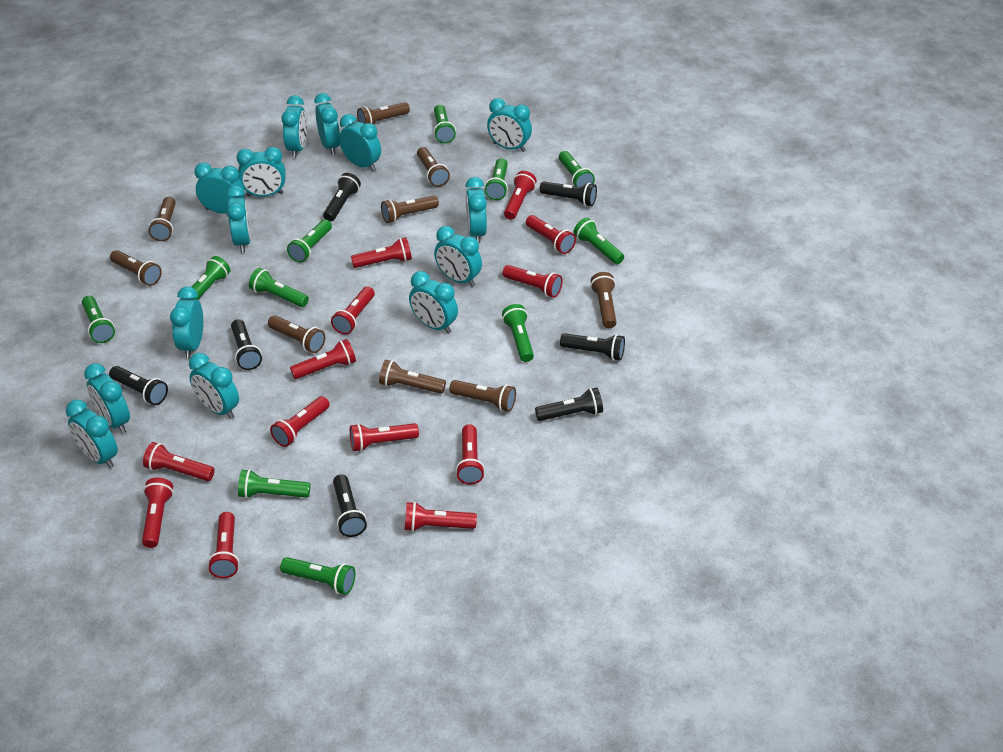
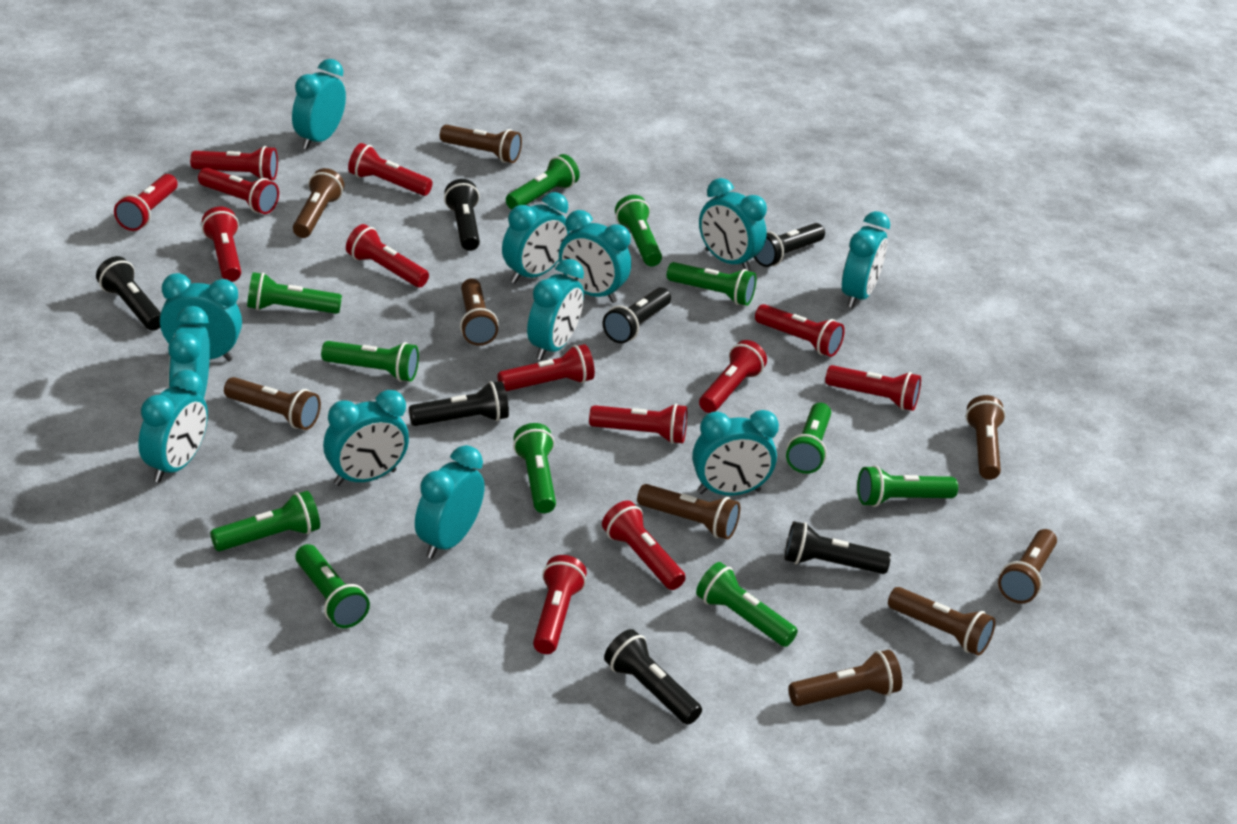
turquoise clock: [66,400,118,468] [84,363,130,433] [170,286,203,358] [189,353,239,419] [194,163,244,214] [226,185,251,253] [237,147,286,197] [282,95,307,158] [314,93,340,155] [339,114,381,171] [409,271,458,334] [434,226,482,287] [465,177,487,243] [487,98,532,152] = 14 -> [138,370,208,482] [160,273,242,361] [168,306,210,398] [292,59,346,149] [323,390,409,486] [415,445,484,559] [502,192,570,283] [527,259,584,361] [559,210,631,303] [692,410,779,496] [699,178,767,271] [842,211,890,308] = 12

